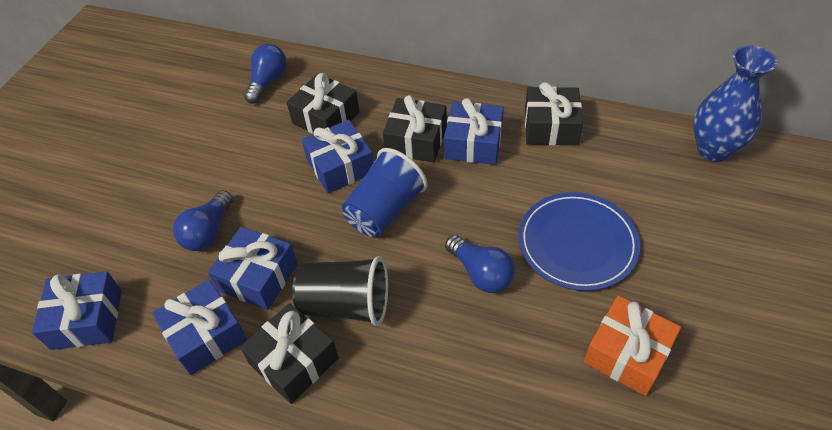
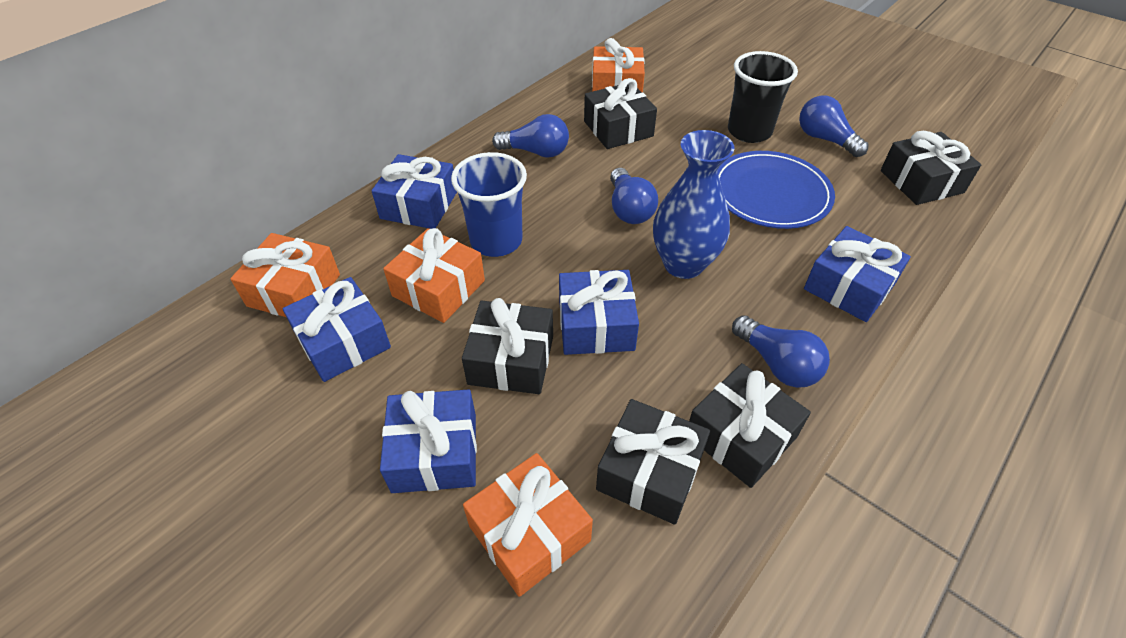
black gift: [240,303,339,404] [287,73,360,134] [383,95,447,163] [525,82,583,145] = 4 -> [462,298,553,394] [584,78,657,149] [596,399,710,525] [689,363,811,488] [881,131,981,205] = 5
blue light bulb: [173,190,233,251] [244,44,287,104] [445,235,515,293] = 3 -> [492,114,569,158] [610,168,658,224] [732,315,830,388] [799,96,869,157] = 4
orange gift: [584,296,681,396] = 1 -> [230,233,340,317] [383,228,485,323] [463,453,593,597] [592,38,645,93] = 4

